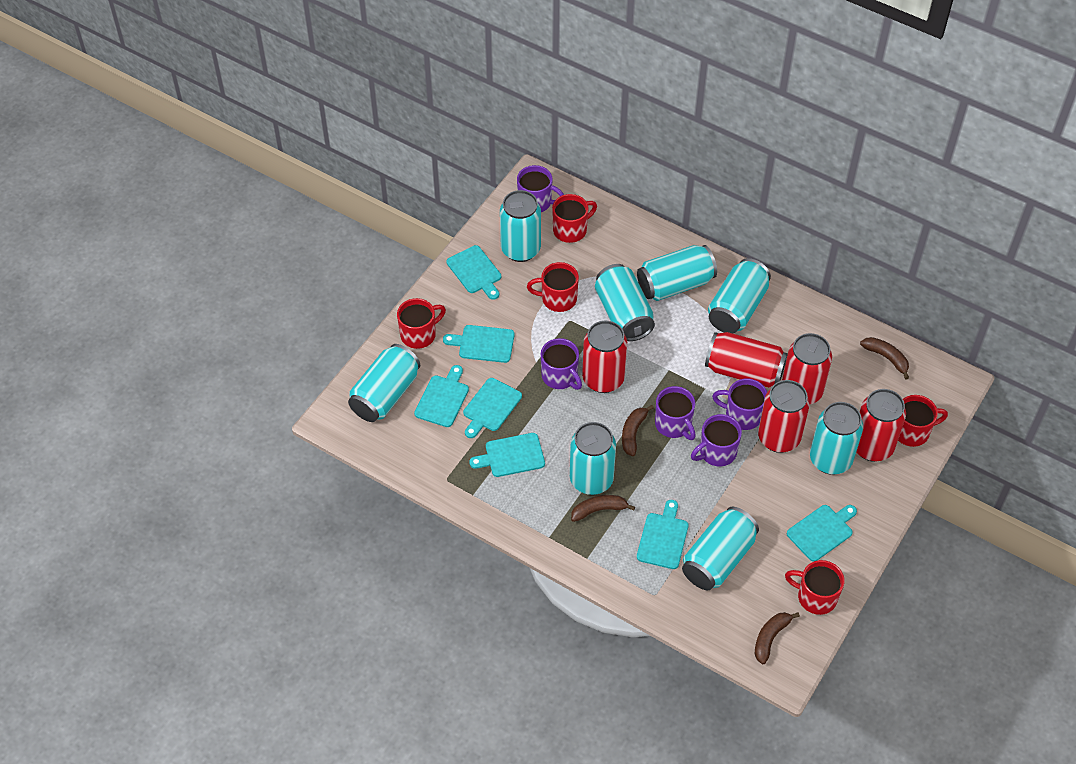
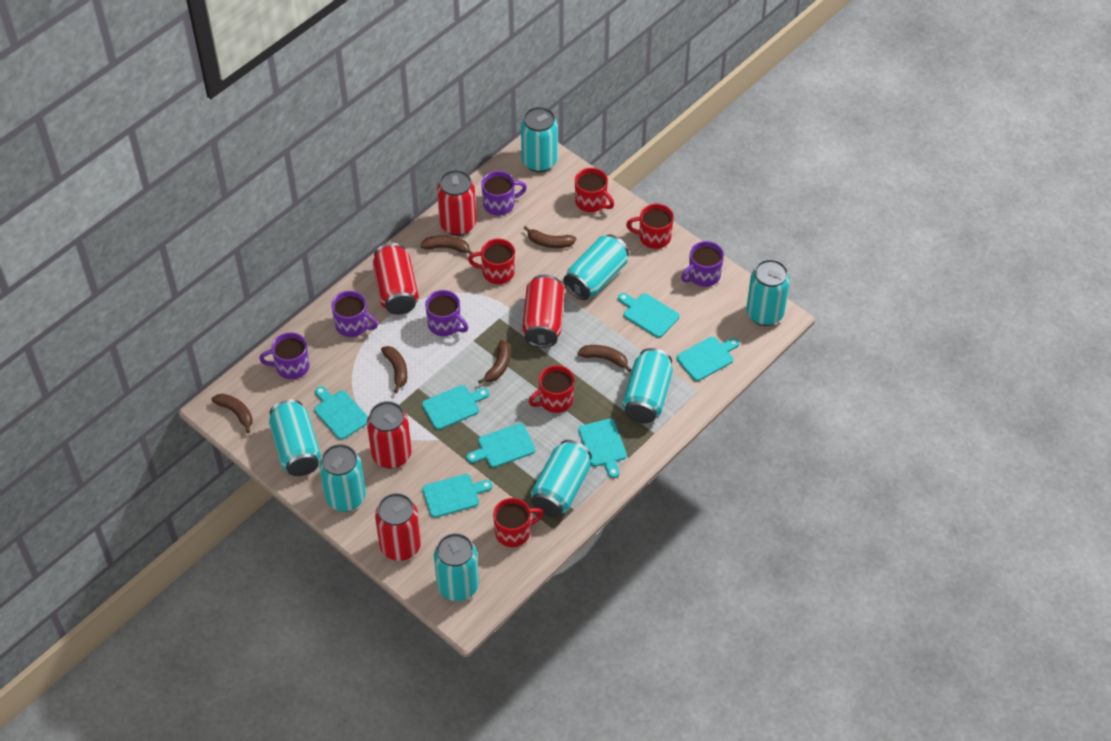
brown banana: [571,495,635,522] [622,405,654,456] [755,612,800,664] [860,337,909,380] = 4 -> [211,393,253,433] [381,346,407,393] [420,235,473,255] [478,340,510,384] [524,226,576,248] [577,345,631,372] = 6

